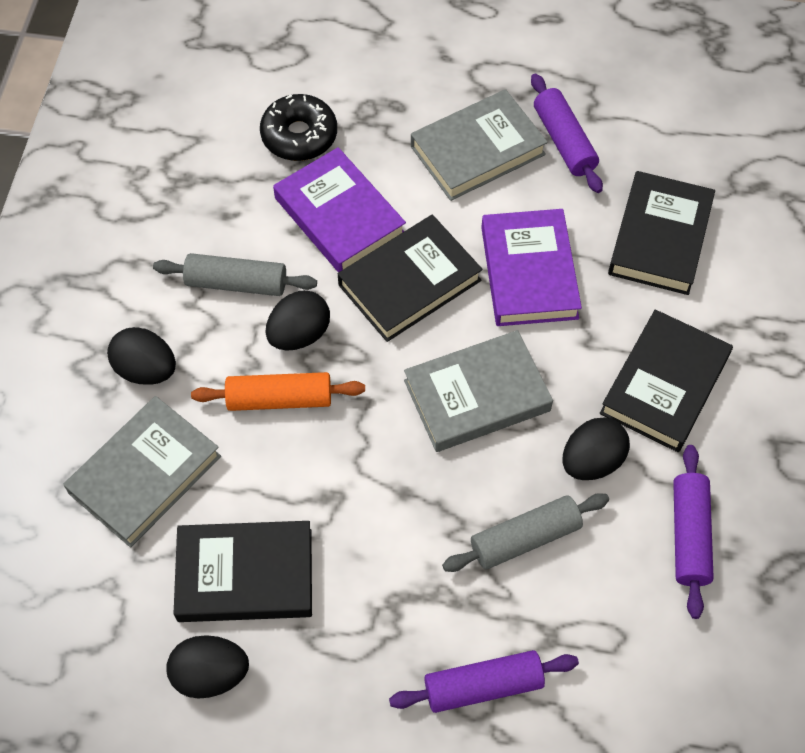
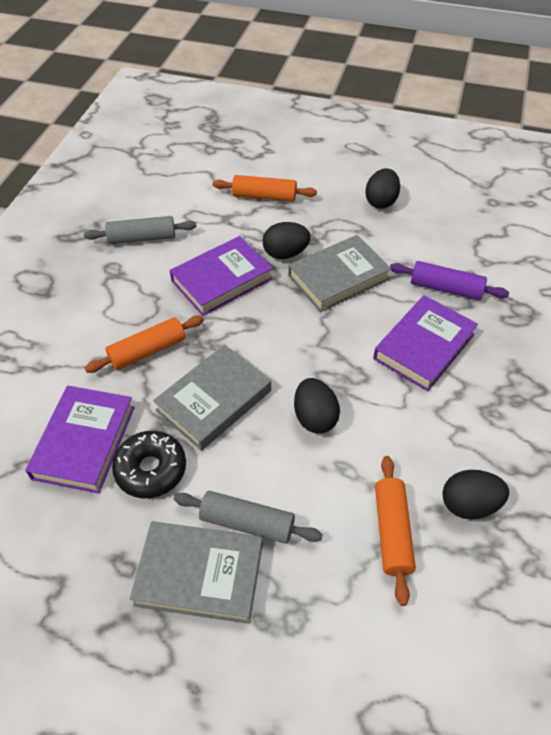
black book: [173,521,312,622] [338,215,483,342] [600,310,733,452] [608,171,715,295] = 4 -> none = 0
orange rolling pin: [191,372,365,411] = 1 -> [85,316,204,373] [213,175,317,202] [375,456,416,606] = 3
purple book: [273,147,406,273] [481,209,582,326] = 2 -> [25,386,135,494] [170,236,273,316] [373,295,478,391] = 3
purple rolling pin: [389,650,579,713] [531,73,603,193] [673,445,714,619] = 3 -> [390,261,509,300] = 1

